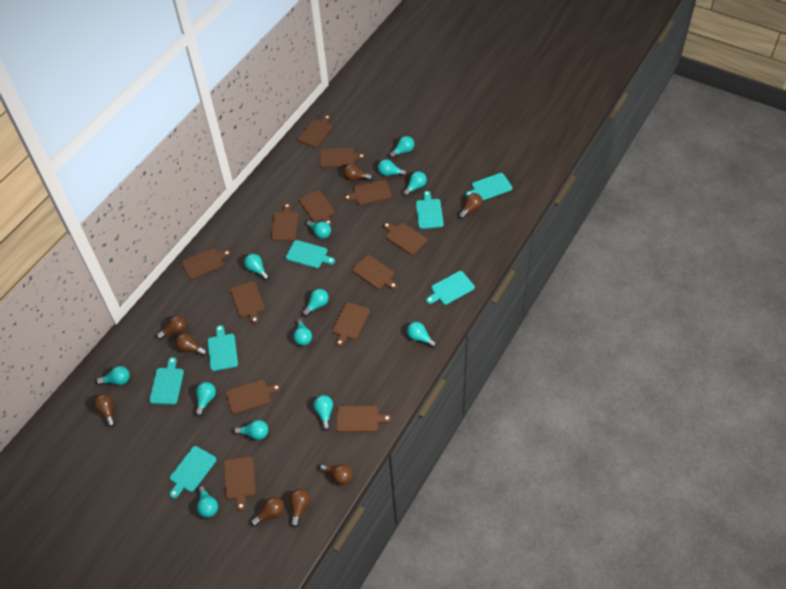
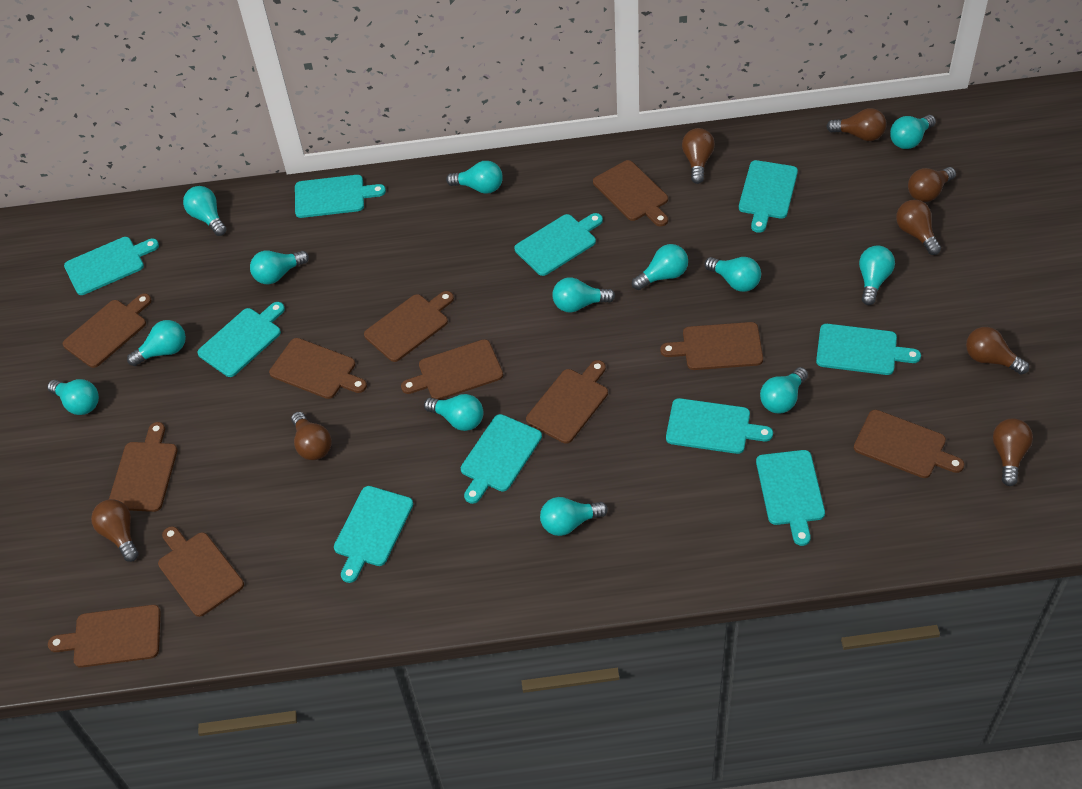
brown cutting board: [182,248,231,279] [224,456,256,511] [226,380,281,414] [230,281,265,324] [271,203,299,241] [298,115,333,148] [299,190,335,226] [320,148,365,168] [332,302,370,347] [336,406,392,432] [344,180,392,205] [352,255,398,290] [383,222,428,255] = 13 -> [48,605,161,668] [63,294,152,368] [109,422,178,512] [158,526,244,617] [269,338,367,399] [364,291,454,362] [401,339,503,400] [526,360,608,444] [593,160,668,226] [660,322,763,370] [854,410,964,478] = 11
turquoise cutting board: [149,357,184,405] [169,446,217,498] [208,325,238,371] [286,240,335,268] [416,191,444,229] [426,271,475,305] [465,173,512,200] = 7 -> [64,237,159,295] [197,302,285,377] [295,175,386,218] [334,486,413,583] [461,414,542,504] [514,213,603,276] [666,398,773,454] [739,160,798,233] [756,450,825,546] [816,324,921,375] = 10

